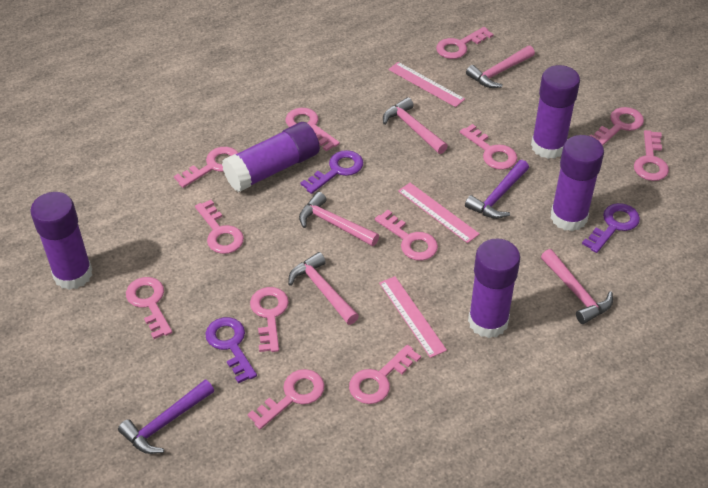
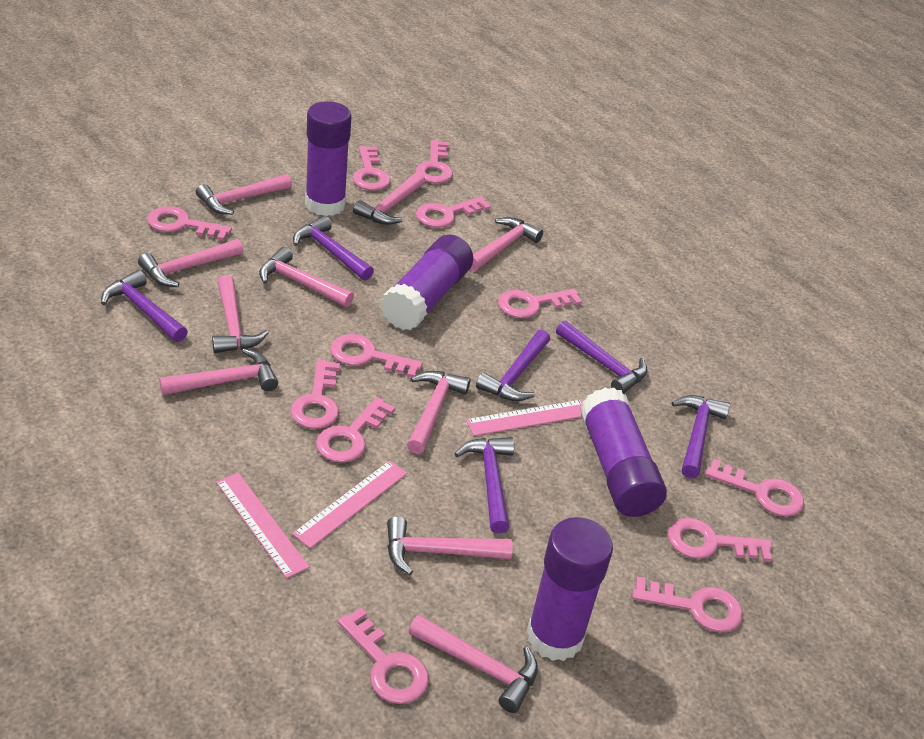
pink hammer: [288,252,359,325] [299,192,379,246] [383,97,448,154] [466,46,535,88] [541,249,613,324] = 5 -> [138,239,243,287] [159,348,278,395] [196,174,292,215] [212,275,268,353] [259,247,354,307] [353,172,426,225] [387,516,513,575] [407,371,470,454] [409,614,538,713] [470,217,543,271] = 10
purple glue stick: [31,192,92,290] [222,122,320,192] [468,238,520,338] [531,65,580,159] [551,135,604,231] = 5 -> [305,101,352,216] [380,235,473,330] [527,517,613,661] [580,388,667,517] = 4
purple hammer: [118,379,214,454] [465,160,529,219] = 2 -> [101,270,188,342] [293,216,374,281] [455,437,514,533] [476,330,550,401] [556,320,648,394] [672,395,730,479] = 6
purple key: [205,317,257,383] [301,150,363,194] [582,203,640,253] = 3 -> none = 0

